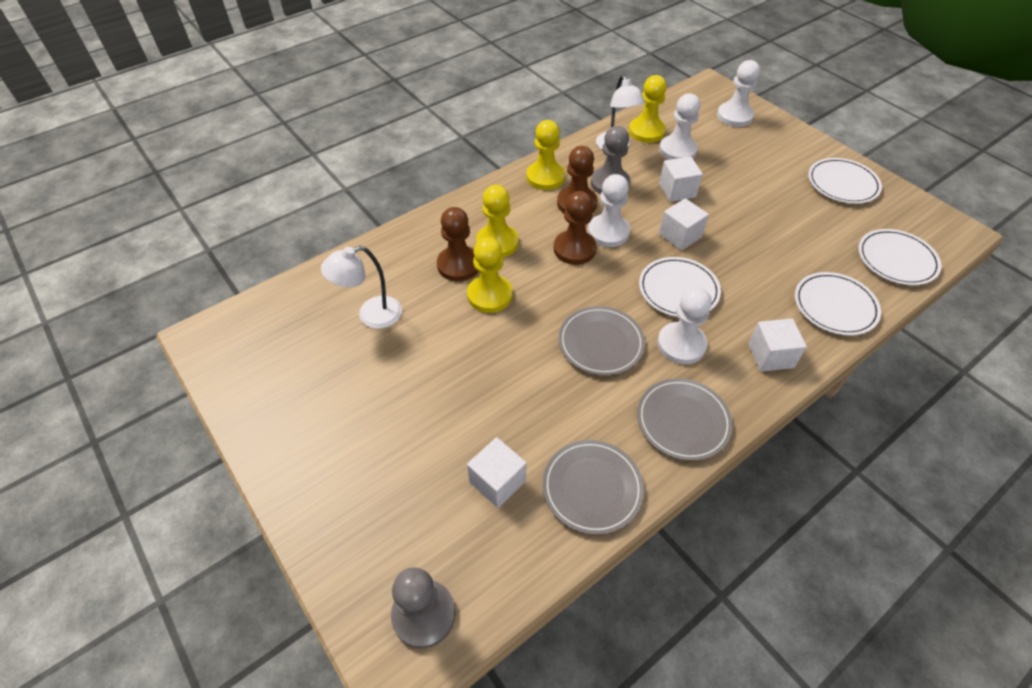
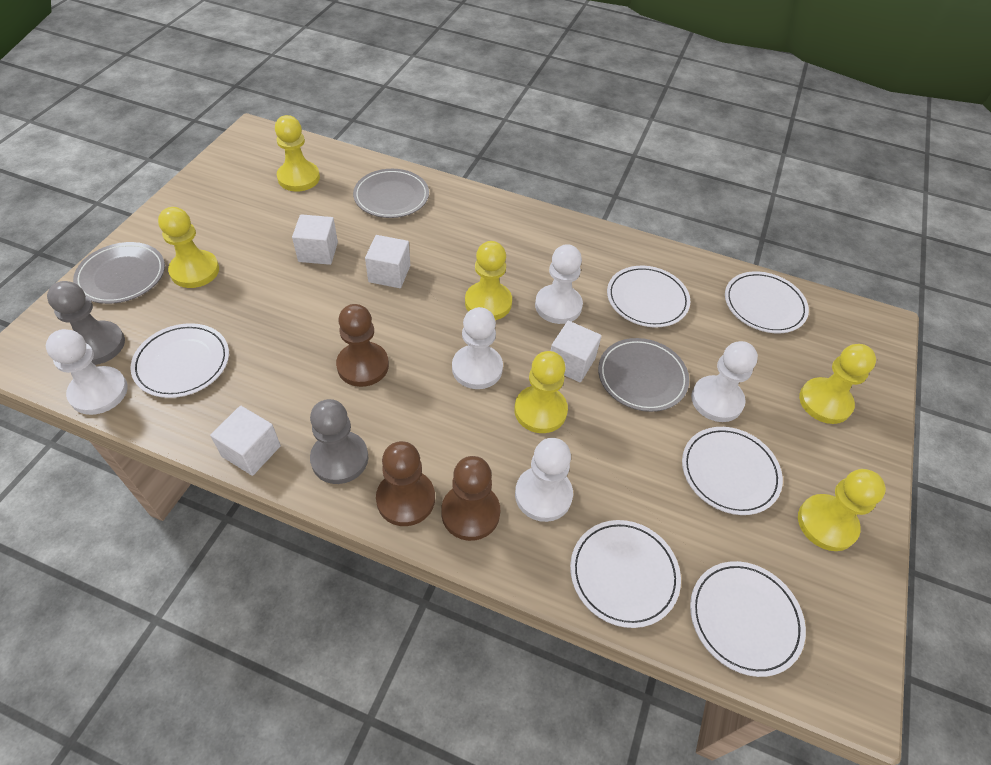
white lamp: [321,246,402,329] [596,75,645,149] = 2 -> none = 0
white pawn: [588,174,630,247] [657,287,712,364] [659,94,700,160] [717,60,760,127] = 4 -> [46,329,128,415] [452,307,503,389] [515,438,573,522] [535,244,583,324] [691,341,758,422] = 5
white plate: [639,257,721,317] [795,272,881,336] [808,158,882,204] [858,229,942,285] = 4 -> [130,323,229,398] [570,520,681,628] [607,266,690,327] [682,427,783,515] [690,561,806,677] [725,271,809,333] = 6
yellow pawn: [467,237,512,313] [476,185,519,257] [526,120,565,190] [629,75,667,143] = 4 -> [158,207,219,288] [275,115,320,192] [465,241,512,320] [514,351,568,433] [798,469,886,551] [799,344,876,424] = 6

